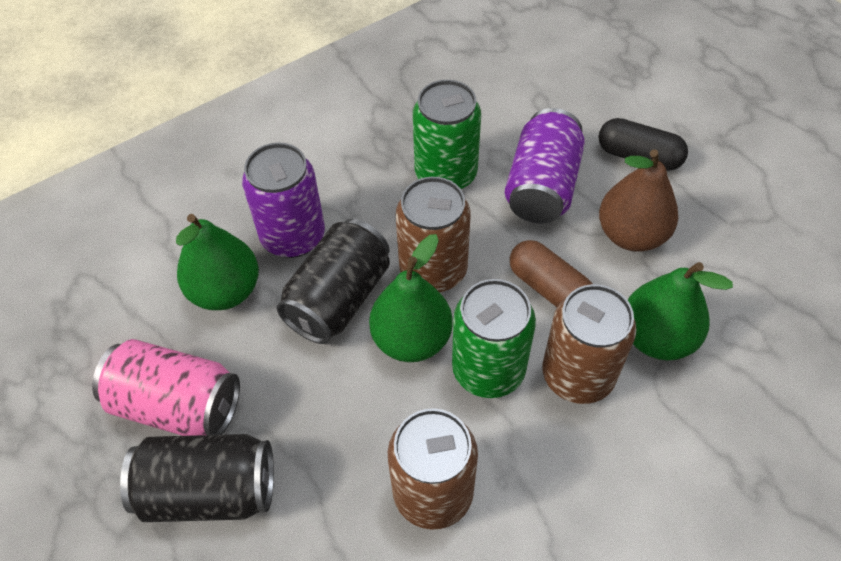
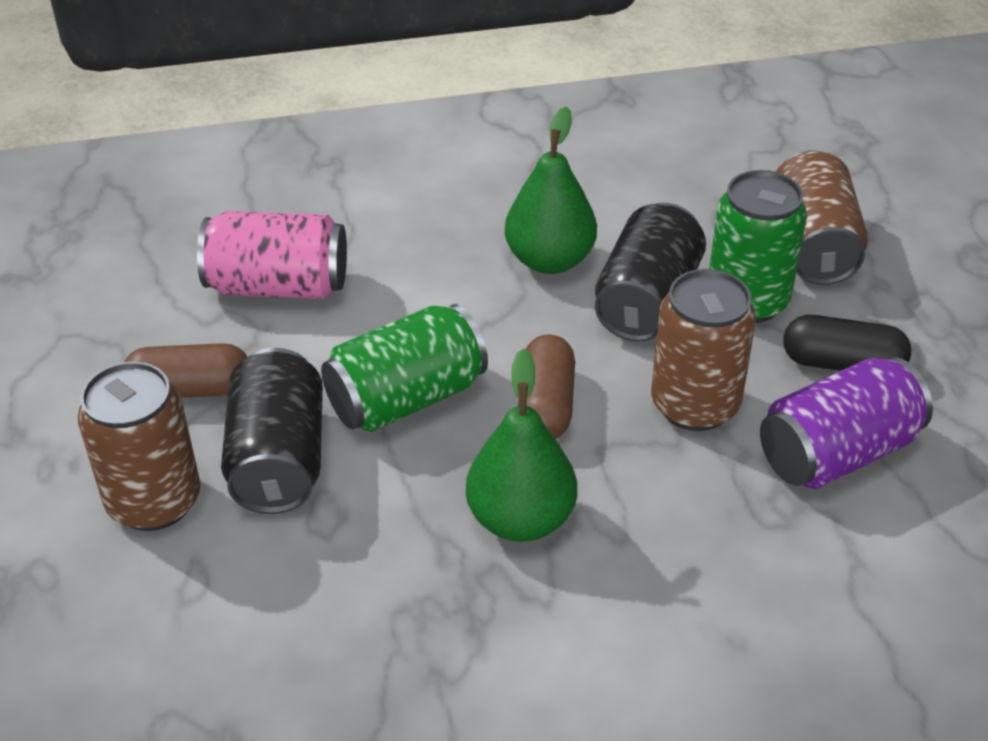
brown capsule: [510,240,593,307] = 1 -> [124,343,247,398] [518,335,575,439] = 2
brown pear: [599,150,678,252] = 1 -> none = 0
green pear: [176,214,259,310] [369,234,453,362] [628,262,733,360] = 3 -> [466,349,577,542] [505,106,597,274] = 2
purple can: [242,143,325,258] [505,108,585,224] = 2 -> [760,357,933,489] = 1

